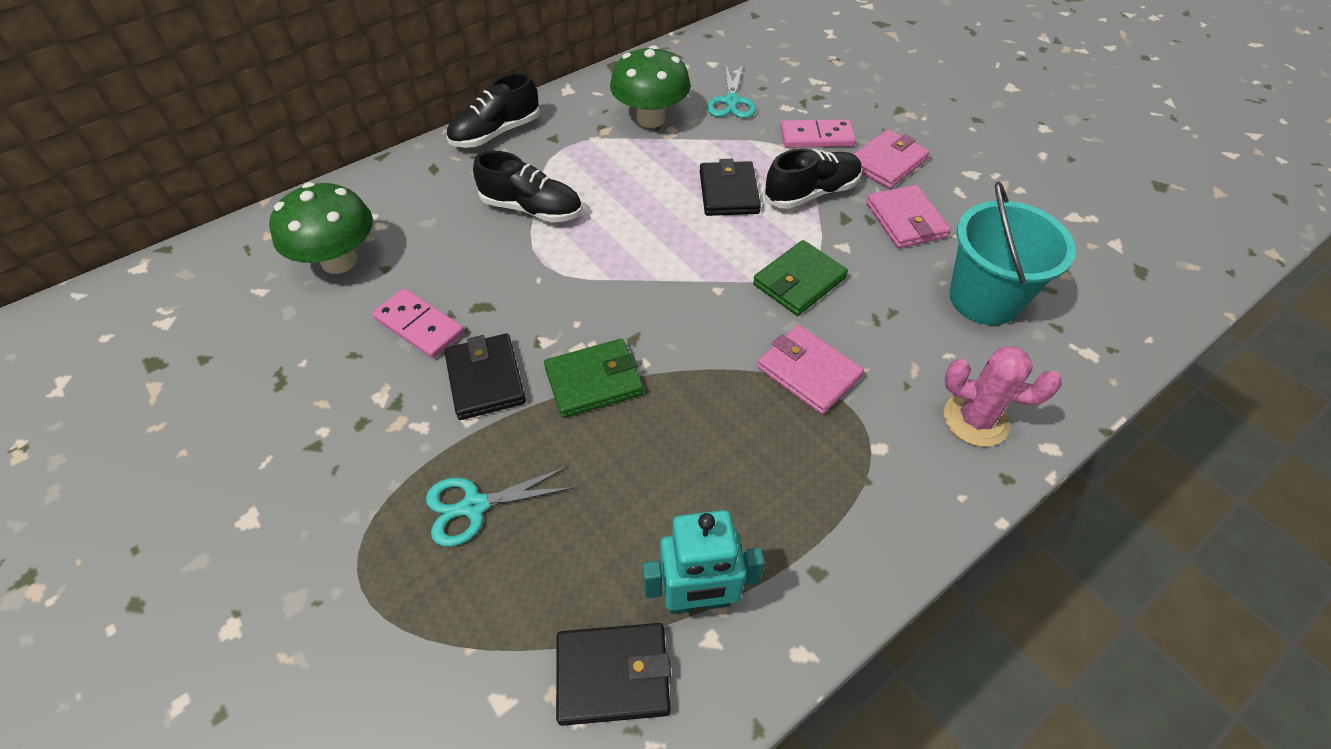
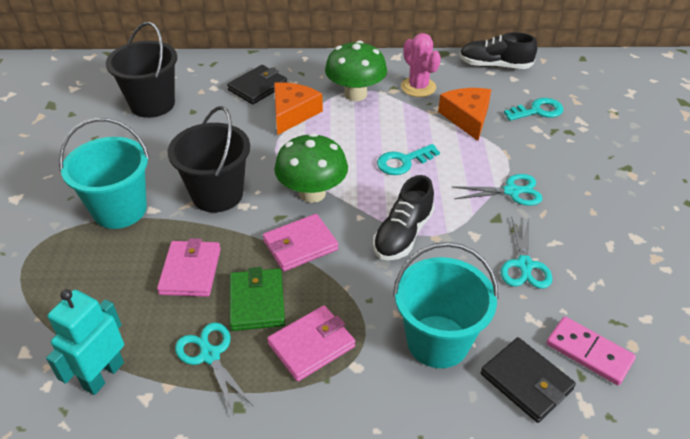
black bucket: none = 0 -> [106,22,177,118] [168,106,250,212] = 2
black shoe: [447,72,540,148] [473,151,582,222] [764,149,862,209] = 3 -> [373,175,435,260] [459,32,537,69] = 2
black wallet: [444,333,526,420] [556,623,671,726] [700,159,761,216] = 3 -> [227,65,287,104] [481,337,576,423] = 2
green wallet: [544,339,643,418] [753,240,848,316] = 2 -> [230,267,285,331] = 1
orange cheese: none = 0 -> [274,82,323,135] [438,88,491,141] = 2
pink domino: [372,288,464,359] [781,119,856,148] = 2 -> [546,317,636,385] = 1
turquoise bucket: [950,182,1076,325] = 1 -> [59,118,150,229] [393,242,498,368] = 2
turquoise key: none = 0 -> [377,144,440,175] [504,98,563,121] = 2
turquoise scissors: [426,466,575,547] [707,65,756,118] = 2 -> [175,322,254,415] [452,174,542,206] [501,217,552,289] = 3

